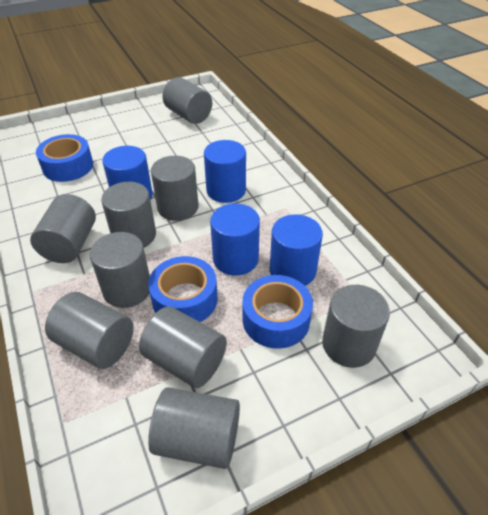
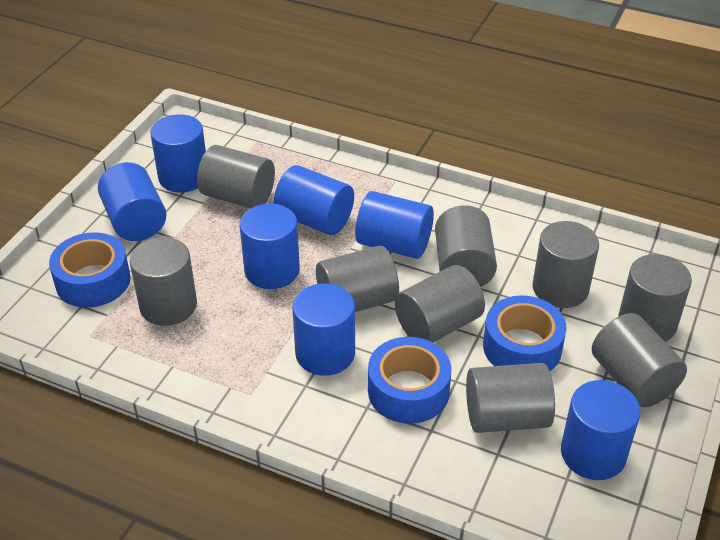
blue cylinder: [102,146,153,200] [204,140,246,203] [210,204,260,276] [270,214,323,286] = 4 -> [98,162,166,241] [150,114,206,192] [240,204,300,289] [274,165,354,235] [292,283,355,376] [355,191,434,259] [561,380,640,480] = 7

